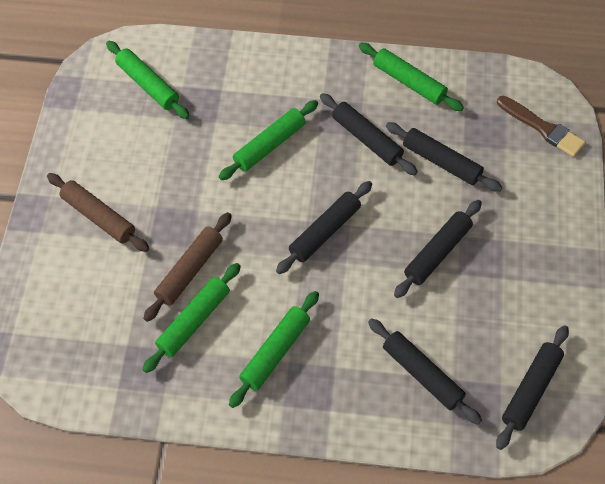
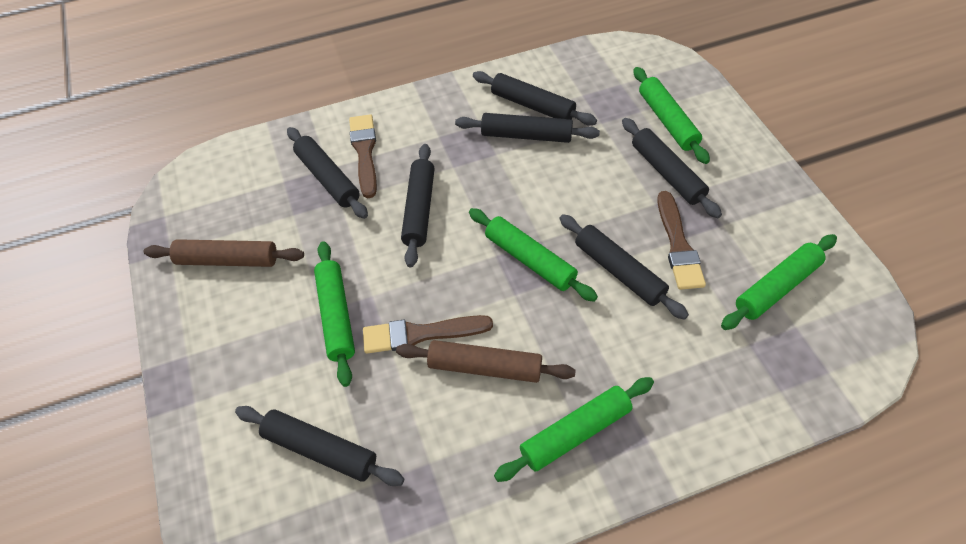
black rolling pin: [276,181,372,274] [320,93,418,176] [368,318,482,425] [386,122,502,192] [394,200,482,298] [496,325,569,450] = 6 -> [235,406,404,486] [287,127,368,219] [401,144,435,268] [455,113,600,143] [473,71,597,125] [559,214,689,320] [622,118,722,218] = 7
brown brush: [497,96,586,157] = 1 -> [349,114,377,198] [363,315,493,354] [657,191,706,290] = 3

